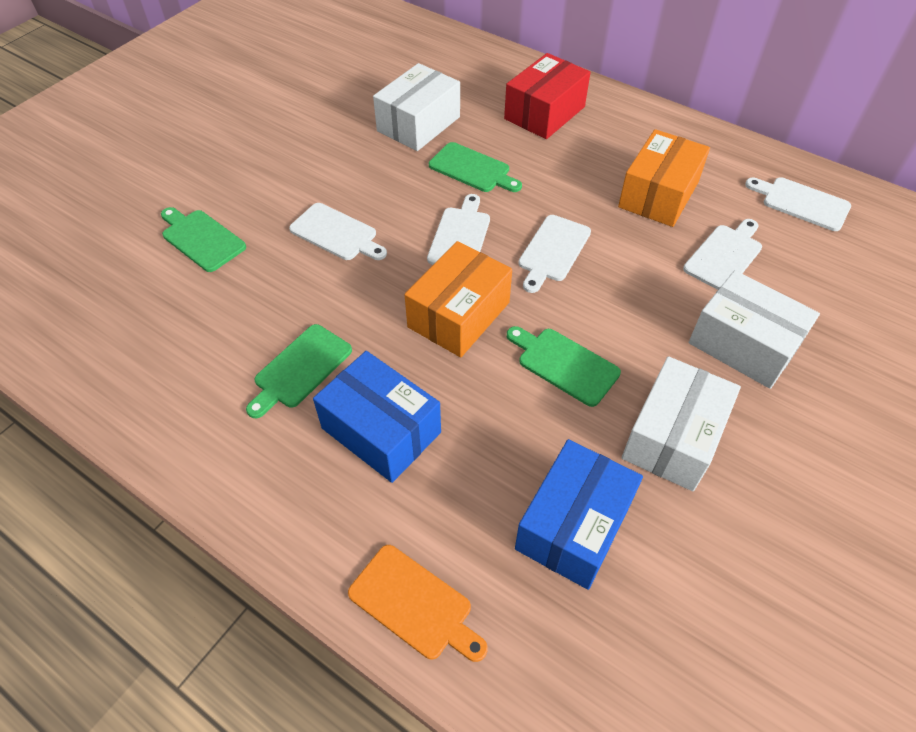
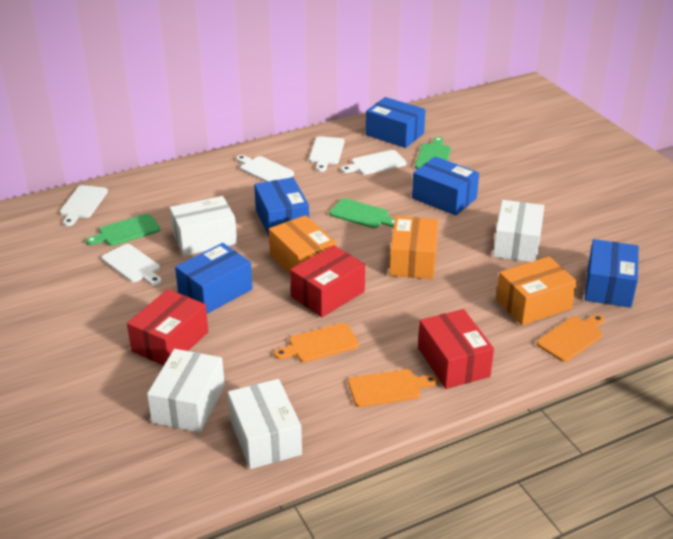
blue box: [313,351,441,483] [515,439,643,590] = 2 -> [175,243,253,314] [254,177,309,236] [366,97,425,148] [412,156,479,216] [585,239,639,308] = 5
green cutting board: [161,207,246,272] [246,324,352,418] [429,142,522,192] [507,326,621,407] = 4 -> [86,214,161,246] [329,198,395,228] [415,137,451,169] = 3
orange box: [404,241,512,357] [618,129,710,227] = 2 -> [269,215,336,274] [389,216,439,279] [496,256,577,326] = 3
orange cutting board: [348,545,488,662] = 1 -> [274,323,359,362] [348,369,438,407] [537,314,605,362] = 3
red box: [504,53,591,139] = 1 -> [127,289,208,366] [290,245,365,317] [418,309,494,389] = 3
white box: [373,63,460,151] [622,356,741,491] [689,270,820,389] = 3 -> [147,349,225,433] [170,196,237,256] [228,379,302,469] [493,200,544,262] = 4

